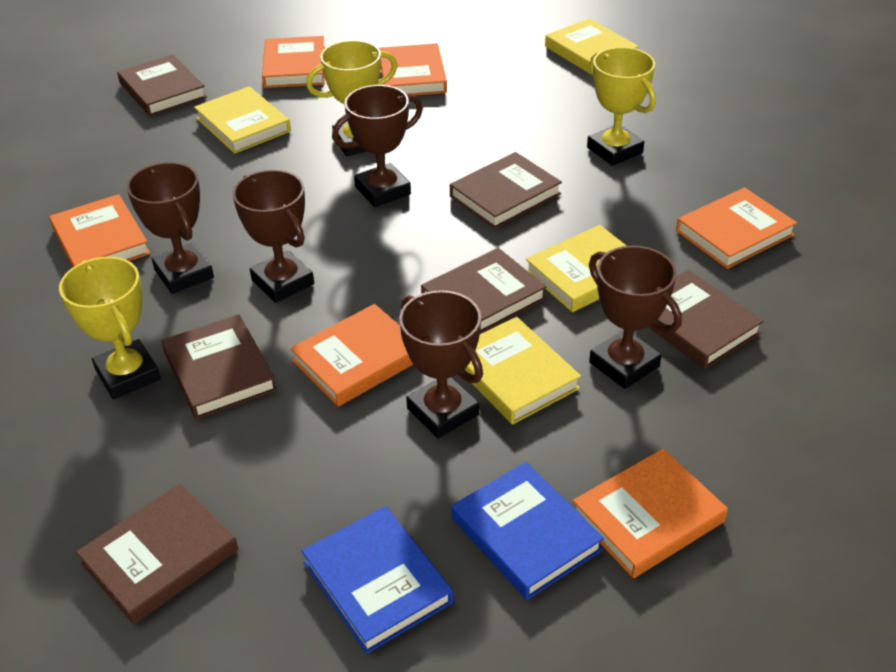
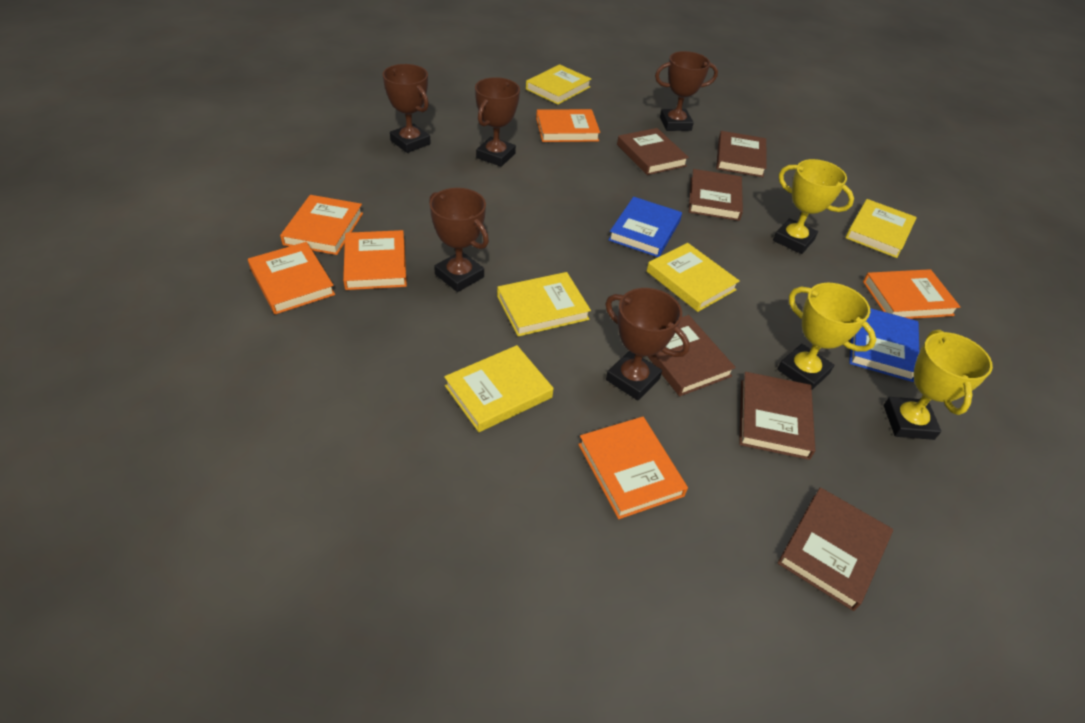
yellow book: [194,86,291,154] [464,317,581,425] [526,225,627,312] [545,18,639,75] = 4 -> [444,345,554,432] [497,272,591,337] [526,64,591,105] [647,243,740,312] [845,199,917,258] = 5

